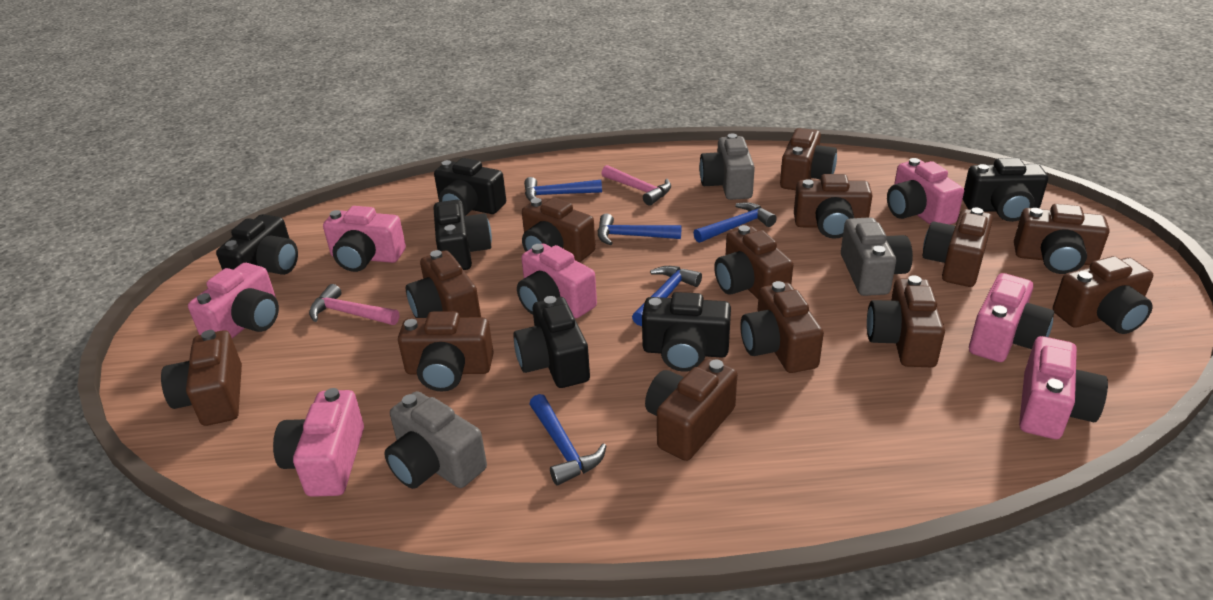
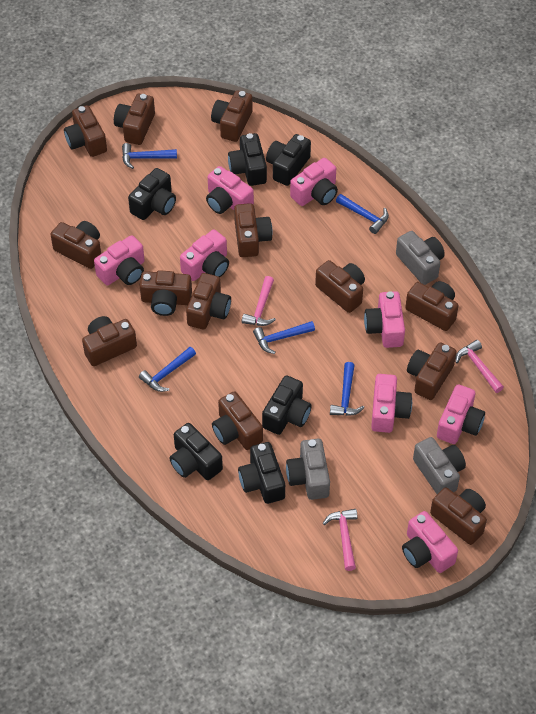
pink camera: [188,263,279,339] [273,388,364,497] [323,206,406,272] [517,243,597,318] [887,158,964,225] [969,273,1054,362] [1019,336,1108,439] = 7 -> [94,235,145,285] [180,230,229,281] [206,166,254,214] [290,158,338,206] [364,291,405,348] [371,374,412,433] [402,511,458,573] [437,384,485,444] = 8
pink hammer: [309,284,399,325] [601,165,671,206] = 2 -> [242,276,276,326] [323,509,357,571] [456,340,504,393] = 3

